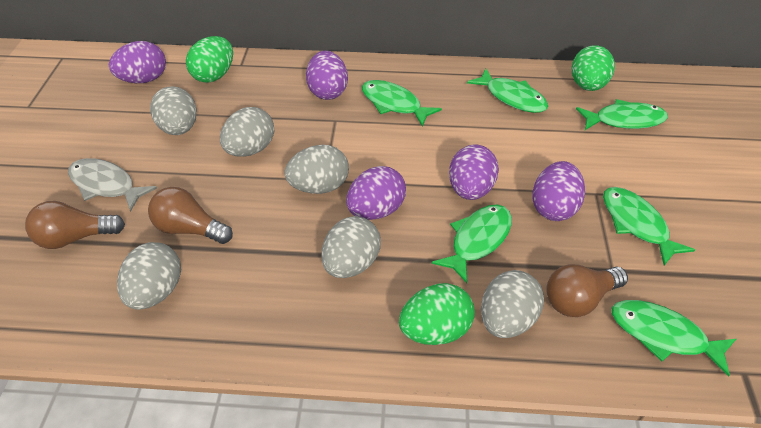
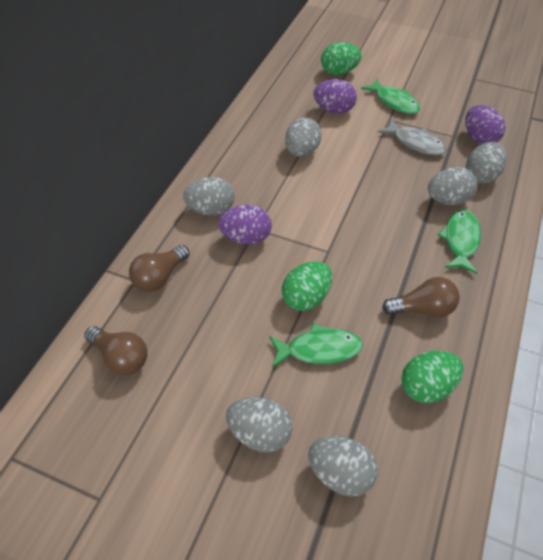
green fish: [362,80,442,127] [432,205,512,283] [467,69,548,113] [576,99,668,130] [603,187,695,266] [611,300,736,377] = 6 -> [269,323,363,367] [361,78,420,114] [437,210,481,274] = 3
purple egg: [109,41,166,83] [306,51,348,100] [346,166,406,220] [449,144,499,200] [532,161,585,221] = 5 -> [218,205,272,245] [313,79,357,114] [465,105,505,145] = 3

